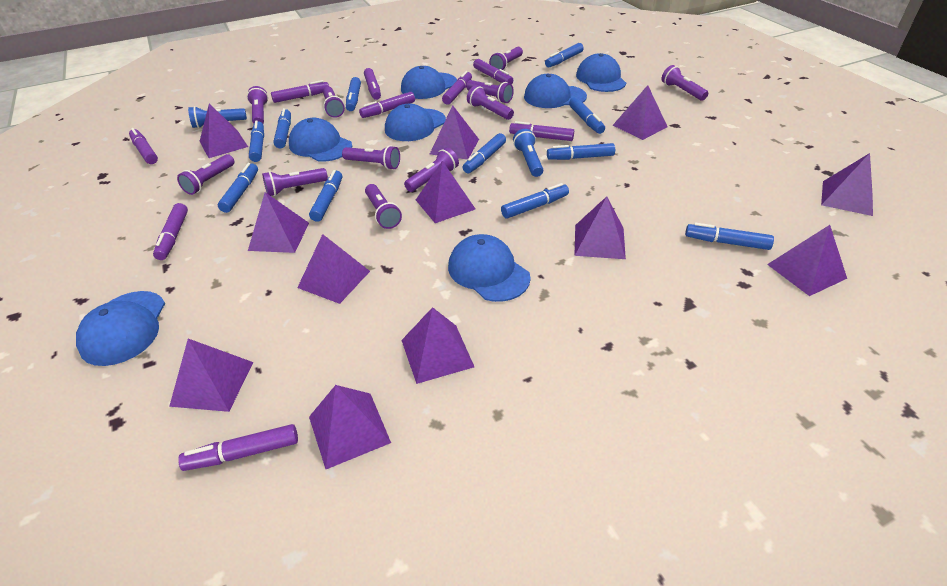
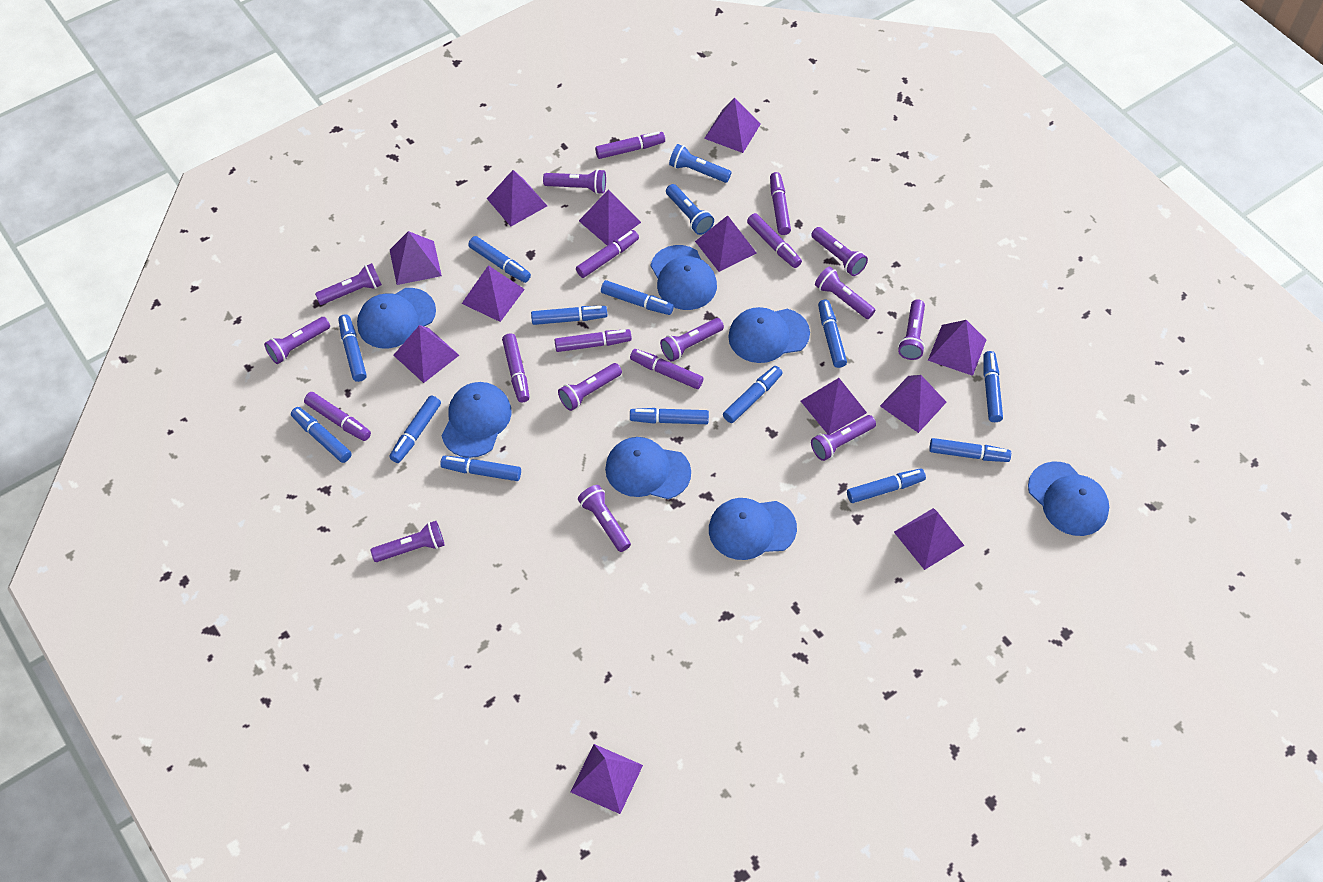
blue marker: [218,163,258,213] [249,120,264,162] [273,108,291,148] [309,170,342,222] [346,77,361,111] [463,133,506,173] [501,183,569,218] [545,43,584,67] [547,143,615,160] [569,97,605,134] [685,222,774,250] = 11 -> [291,407,352,463] [338,314,367,382] [389,395,441,463] [440,456,521,481] [468,236,531,283] [531,306,607,325] [601,280,674,315] [630,408,709,424] [723,366,782,423] [818,300,847,368] [847,468,926,503] [929,438,1011,462] [984,351,1003,422] = 13
purple marker: [129,128,158,164] [153,203,188,260] [178,424,298,471] [271,80,329,103] [359,92,415,118] [364,68,381,100] [442,71,472,104] [473,59,513,84] [509,121,574,141] = 9 -> [304,392,371,441] [502,333,529,402] [555,329,632,352] [576,230,639,278] [595,131,665,159] [630,349,703,389] [747,213,802,268] [770,172,791,235] = 8

